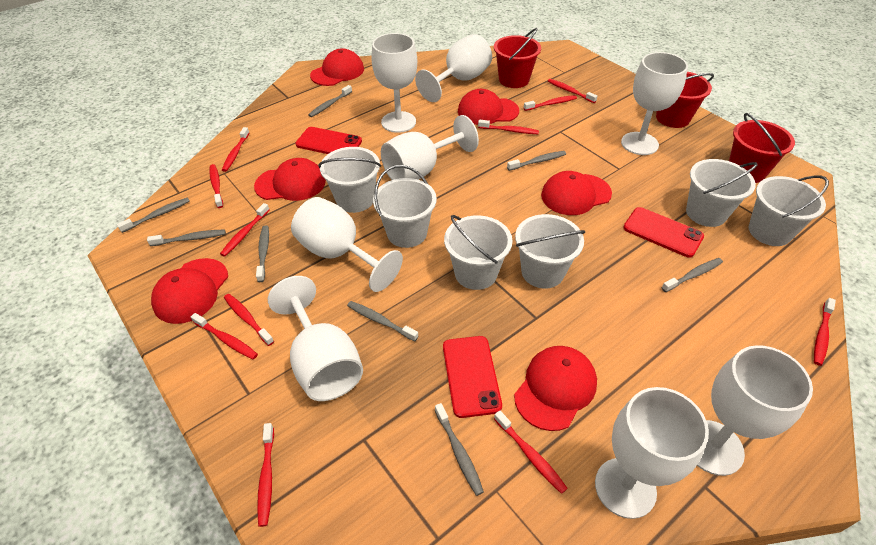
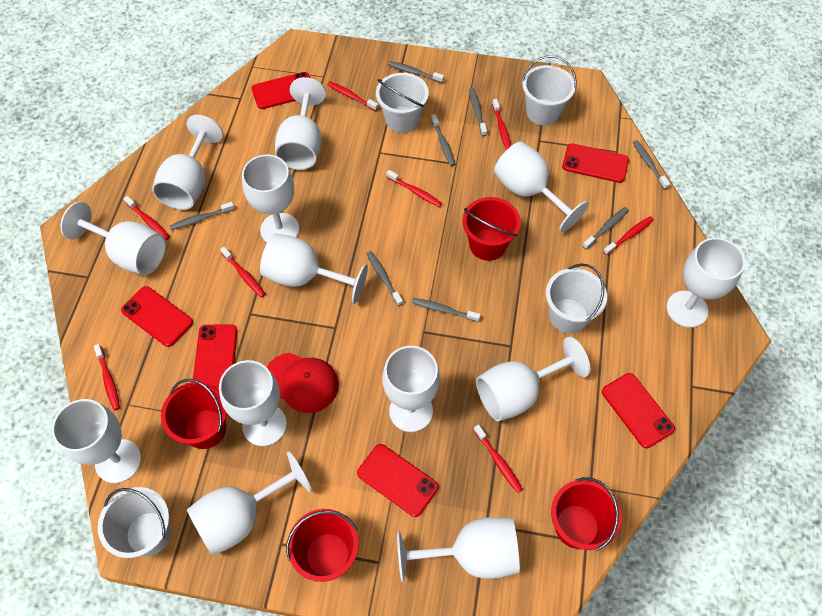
red bucket: [494,28,541,88] [656,72,714,128] [729,113,795,183] = 3 -> [161,379,227,449] [286,509,359,582] [463,197,521,261] [551,477,622,551] = 4
red cap: [151,258,228,324] [254,158,326,201] [310,48,364,86] [458,89,519,125] [514,346,597,431] [541,171,612,215] = 6 -> [266,353,339,413] = 1
red phone: [296,127,362,154] [443,336,502,418] [623,207,704,258] = 3 -> [121,286,193,347] [193,324,237,389] [252,72,310,109] [357,444,438,517] [562,143,629,183] [602,373,675,448] = 6
red toothbrush: [191,313,258,360] [209,164,223,208] [220,203,269,256] [222,127,249,172] [224,294,274,346] [257,423,274,527] [478,120,539,134] [494,410,568,494] [524,95,577,111] [548,79,597,103] [814,298,836,366] = 11 -> [94,344,120,410] [123,196,170,240] [220,247,265,298] [327,81,378,111] [386,170,442,207] [474,424,523,493] [492,99,511,150] [603,216,654,255] = 8
white bucket: [318,147,381,213] [373,165,437,248] [444,215,513,290] [515,214,585,289] [686,159,758,227] [749,175,829,246] = 6 -> [98,487,171,558] [376,73,429,133] [522,55,577,125] [546,264,607,333] = 4
white goblet: [268,276,363,401] [291,197,403,292] [371,33,417,133] [381,115,479,180] [415,34,492,102] [595,387,709,519] [621,52,688,155] [697,345,813,476] = 8 -> [52,399,141,483] [60,202,166,275] [152,115,223,210] [187,451,312,556] [219,360,287,446] [242,155,299,243] [260,234,368,304] [275,77,326,170] [382,346,440,432] [397,517,520,582] [476,337,590,421] [494,141,589,232] [666,238,745,328] = 13

